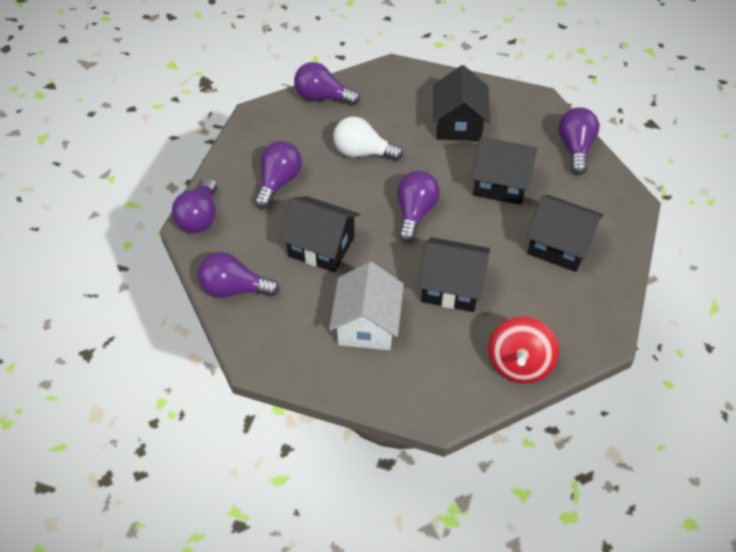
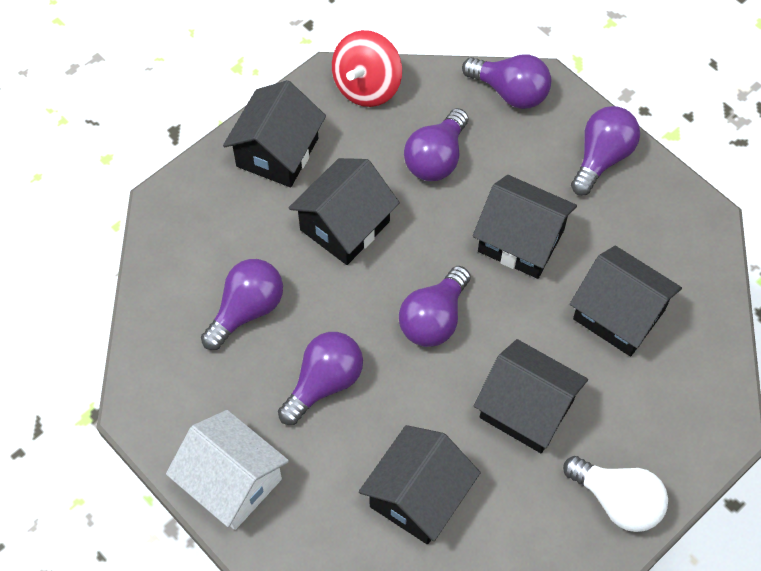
black house: [279,196,360,272] [418,237,490,312] [433,65,490,141] [471,137,537,205] [526,195,604,272] = 5 -> [223,80,326,187] [288,158,400,265] [359,425,481,544] [473,175,577,279] [474,339,588,453] [570,246,682,356] = 6

